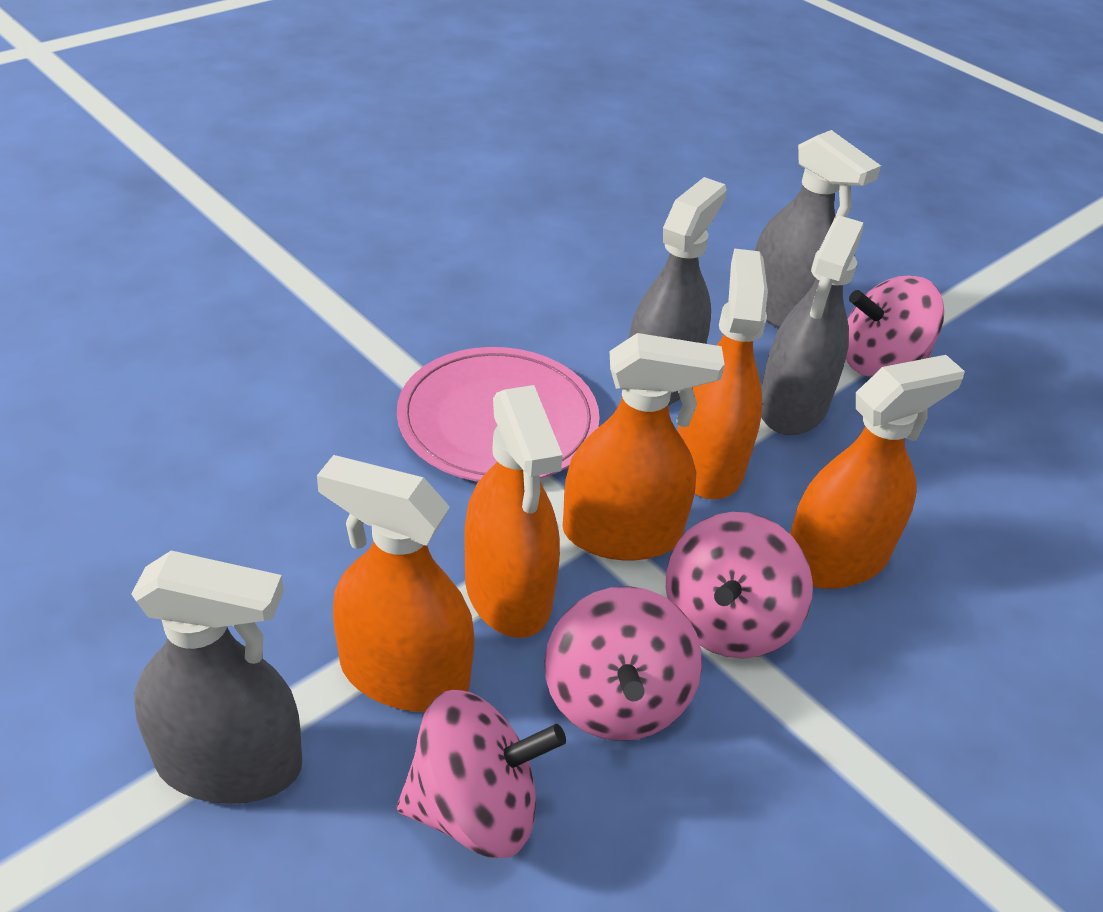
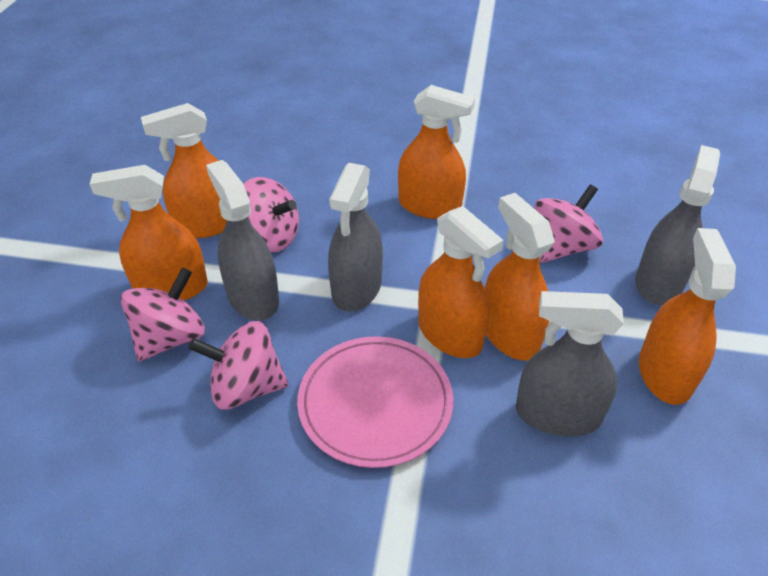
orange spray bottle: [317,455,475,712] [464,385,563,638] [563,333,725,560] [677,248,768,499] [790,355,965,589] = 5 -> [90,165,208,301] [141,103,227,238] [398,85,475,219] [418,206,503,358] [485,193,555,361] [639,228,736,405] = 6

